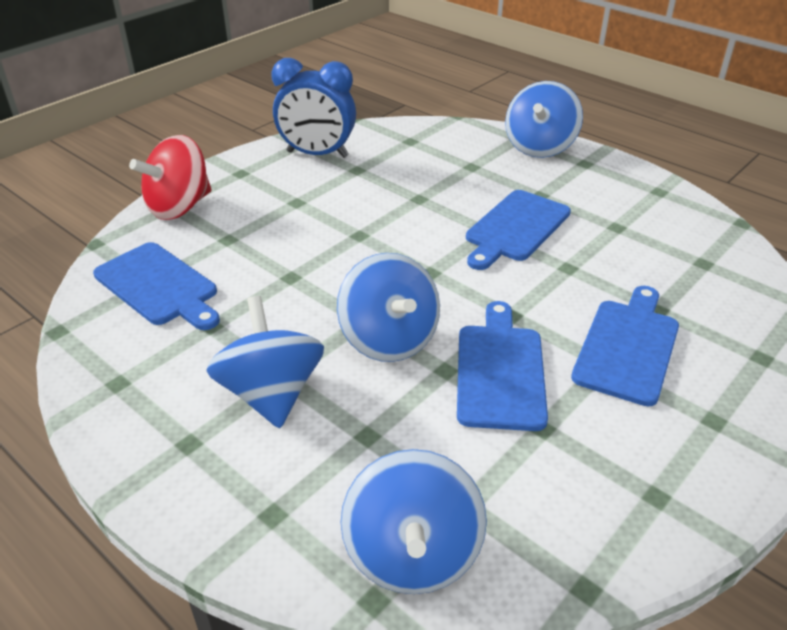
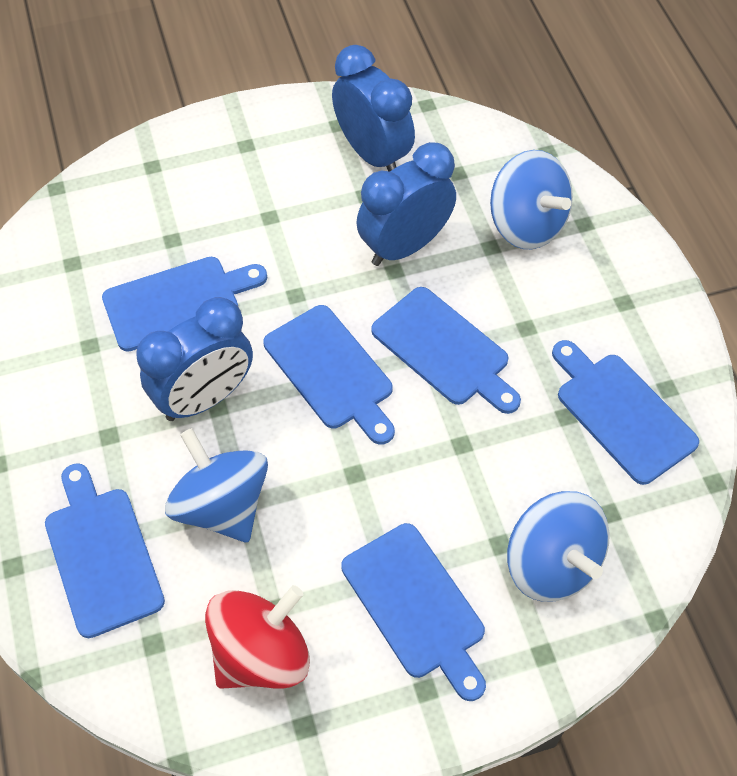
blue clock: [271,58,356,158] = 1 -> [136,297,253,421] [332,45,415,172] [356,142,456,266] = 3
blue cutting board: [93,242,220,330] [457,301,548,431] [466,190,571,270] [571,286,679,406] = 4 -> [45,463,165,638] [102,257,267,352] [263,305,395,445] [341,523,486,701] [371,287,521,414] [552,340,699,485] = 6
blue spinning top: [206,296,324,428] [337,253,440,362] [341,449,487,594] [505,81,583,158] = 4 -> [165,428,268,542] [490,150,573,249] [507,491,610,602] = 3

